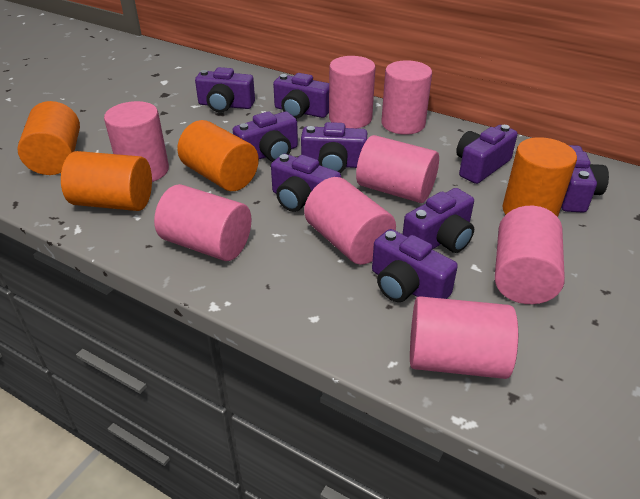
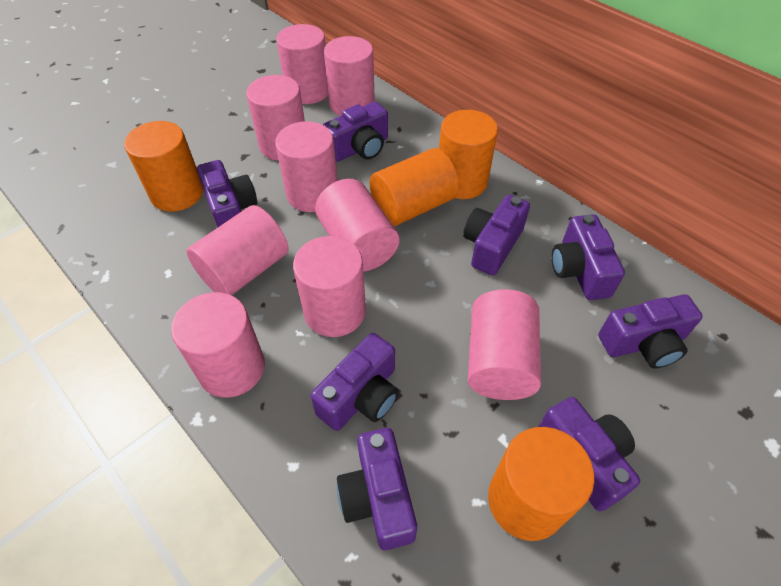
pink cylinder: [104,101,169,182] [154,184,251,261] [304,177,396,265] [329,56,376,128] [356,135,439,203] [381,60,432,135] [410,296,518,379] [495,206,565,304] = 8 -> [171,292,265,398] [187,205,288,295] [246,75,305,161] [275,121,338,212] [276,24,328,104] [293,236,366,337] [315,179,399,271] [324,36,375,116] [468,289,541,400] = 9
purple camera: [195,67,255,113] [233,112,298,162] [271,154,341,212] [273,73,329,119] [301,122,367,173] [372,229,458,302] [403,188,474,253] [456,125,518,184] [561,145,609,213] = 9 -> [197,160,257,227] [311,333,399,431] [323,102,388,162] [337,428,417,550] [463,195,530,276] [539,397,640,511] [552,214,625,300] [598,294,703,368] = 8

